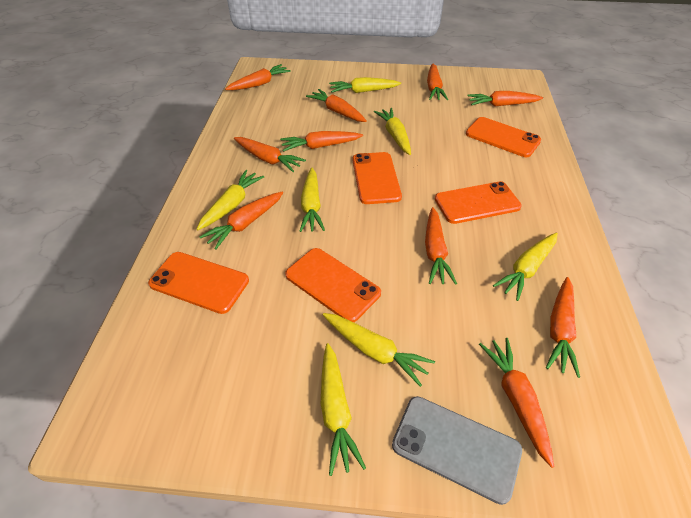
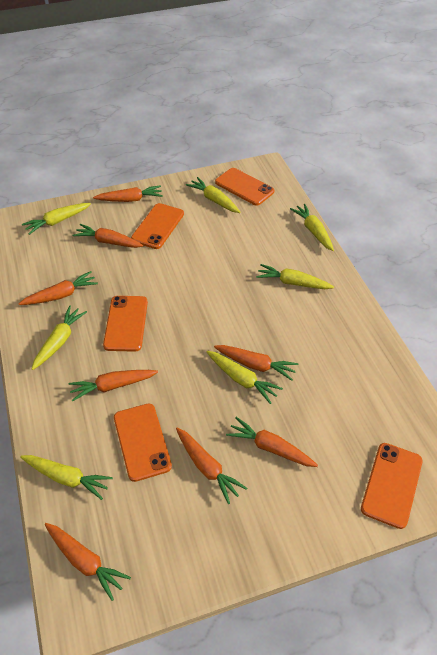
grey phone: [392,396,522,505] = 1 -> none = 0
orange carrot: [200,192,283,250] [225,64,291,90] [234,137,306,172] [280,131,363,152] [306,89,367,122] [425,207,457,285] [427,63,448,100] [467,91,543,107] [479,338,554,468] [546,277,580,378] = 10 -> [18,271,98,305] [44,523,131,601] [69,370,158,402] [73,224,143,248] [93,185,163,202] [176,428,247,504] [214,345,298,381] [226,417,318,467] = 8

